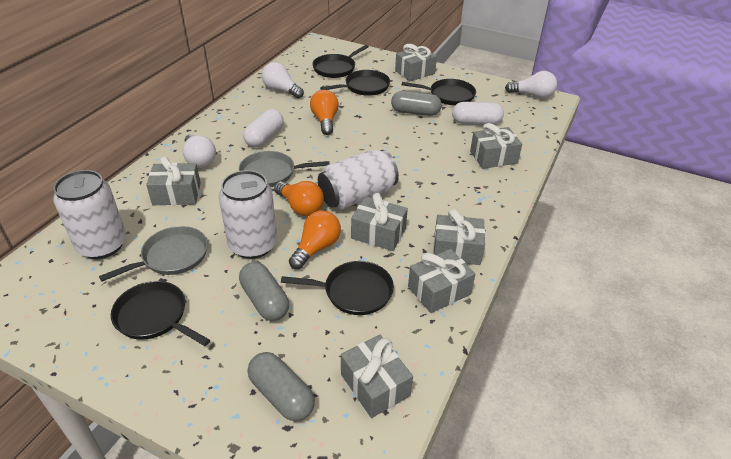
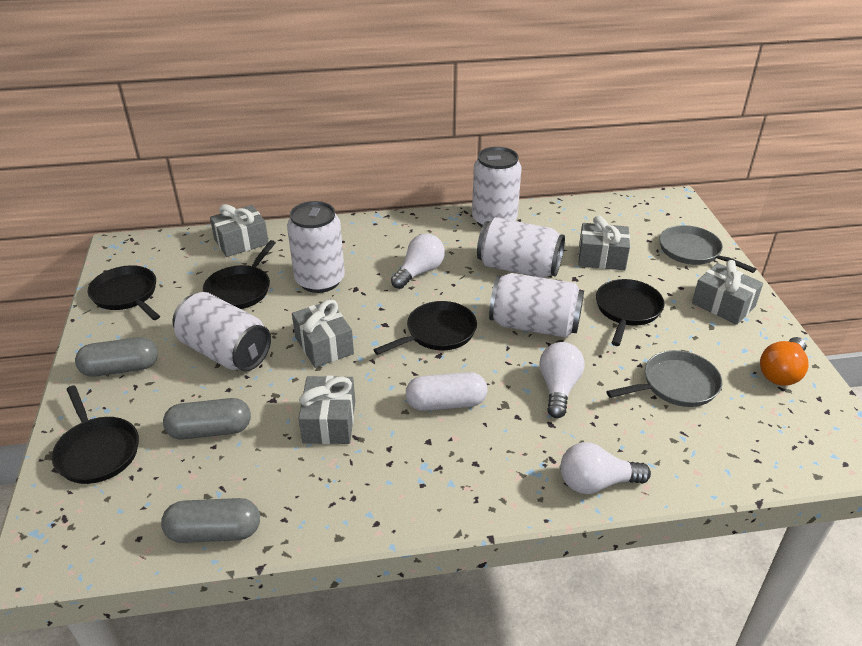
grey gift: [146,156,201,205] [341,335,413,418] [351,193,408,251] [395,44,437,81] [408,249,475,313] [433,209,485,265] [470,123,522,169] = 7 -> [210,204,269,257] [292,299,354,368] [298,376,355,444] [578,216,630,270] [692,260,763,325] = 5
orange light bulb: [274,181,324,216] [289,210,341,269] [310,90,339,135] = 3 -> [760,337,808,386] = 1
white can: [53,170,126,259] [219,170,277,259] [318,149,399,210] = 3 -> [173,292,271,371] [287,201,345,293] [472,147,522,227] [477,217,565,278] [489,273,584,338] = 5
white capsule: [243,109,284,147] [452,102,504,124] = 2 -> [406,372,487,411] = 1

